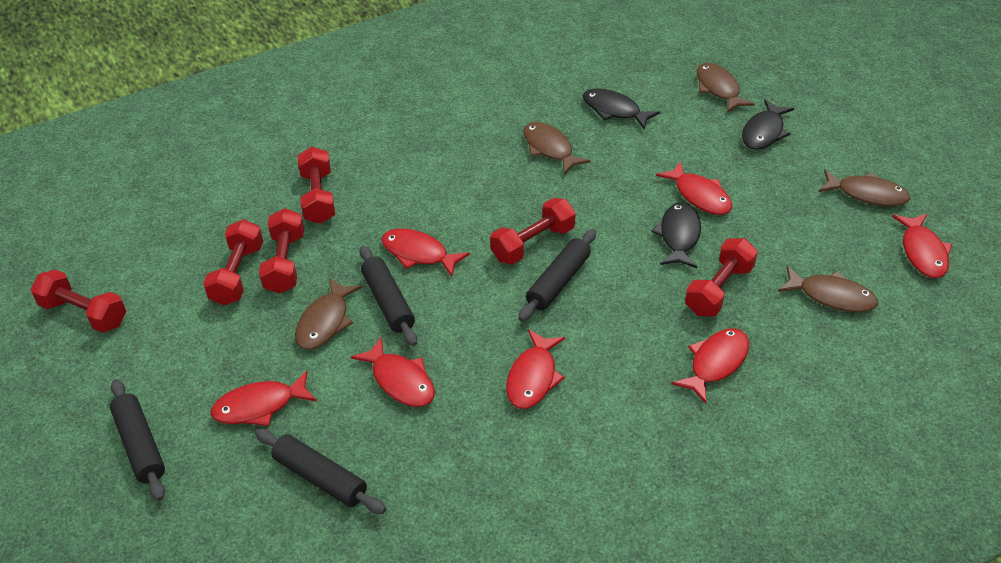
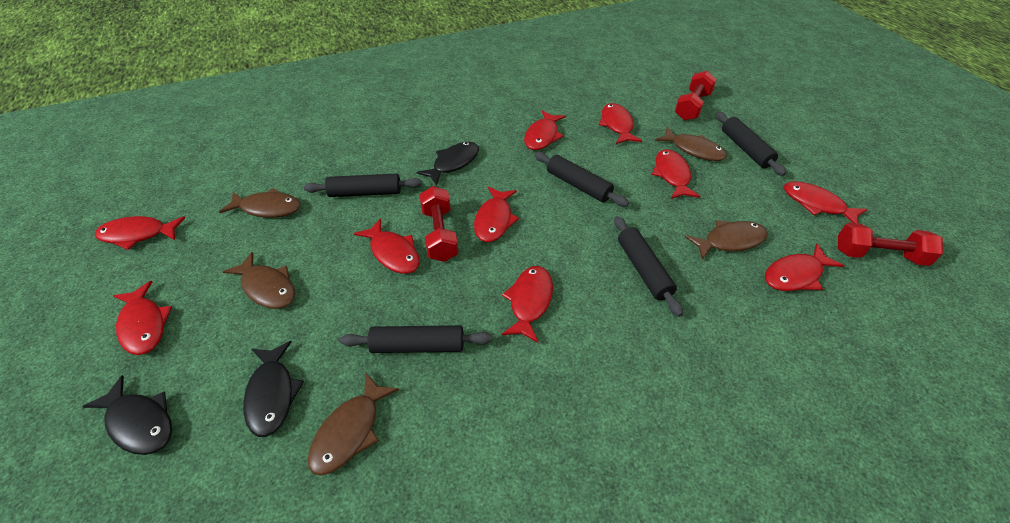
black rolling pin: [110,379,165,501] [255,429,386,514] [360,246,417,346] [518,229,596,322] = 4 -> [304,174,422,197] [340,325,492,353] [535,152,629,207] [614,216,683,317] [716,112,786,176] = 5
red dumbbell: [31,269,126,333] [203,219,263,305] [259,208,304,294] [297,147,335,224] [490,198,576,264] [685,238,758,316] = 6 -> [420,186,459,262] [675,70,717,121] [838,223,943,266] = 3
red fish: [210,371,317,426] [351,337,435,407] [381,229,470,277] [506,329,565,409] [656,161,732,215] [672,328,749,404] [892,214,952,278] = 7 -> [95,216,185,250] [113,281,172,355] [354,218,420,274] [474,186,519,242] [502,266,553,343] [524,110,566,150] [599,103,642,144] [652,149,700,199] [765,244,844,291] [784,181,868,224] = 10

